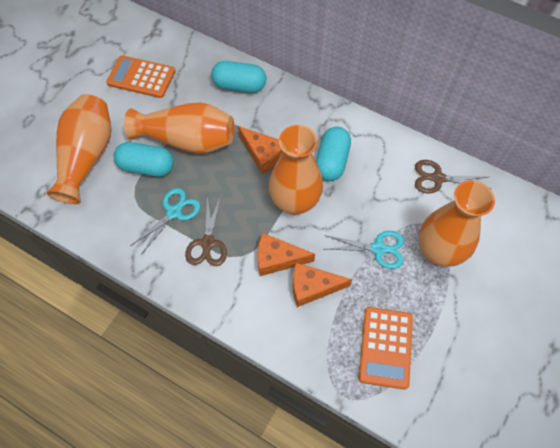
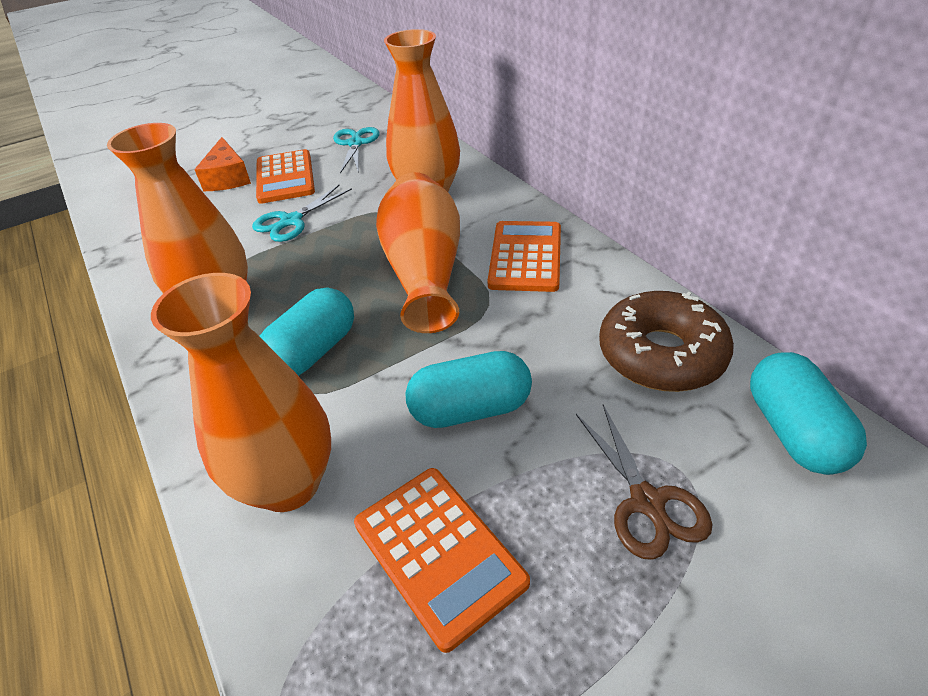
brown donut: none = 0 -> [599,291,734,392] = 1
brown scissors: [185,195,227,266] [415,160,491,194] = 2 -> [576,405,713,560] = 1
orange calculator: [106,55,175,98] [359,307,413,389] = 2 -> [256,149,315,204] [354,468,530,653] [487,221,561,292] = 3
orange cheese: [238,126,283,174] [257,233,315,276] [293,263,352,307] = 3 -> [194,137,251,191] = 1

